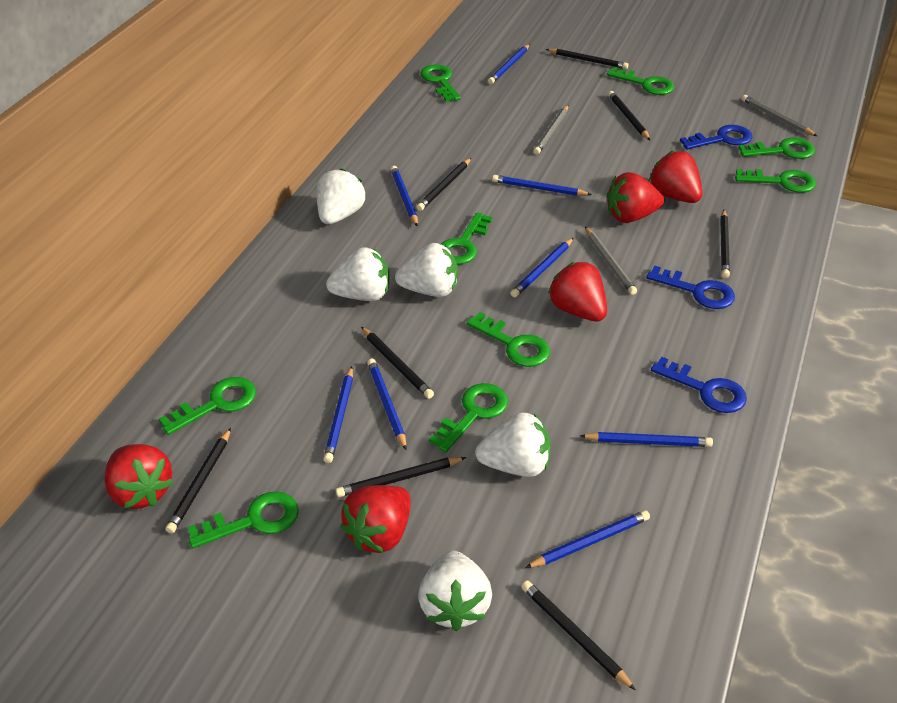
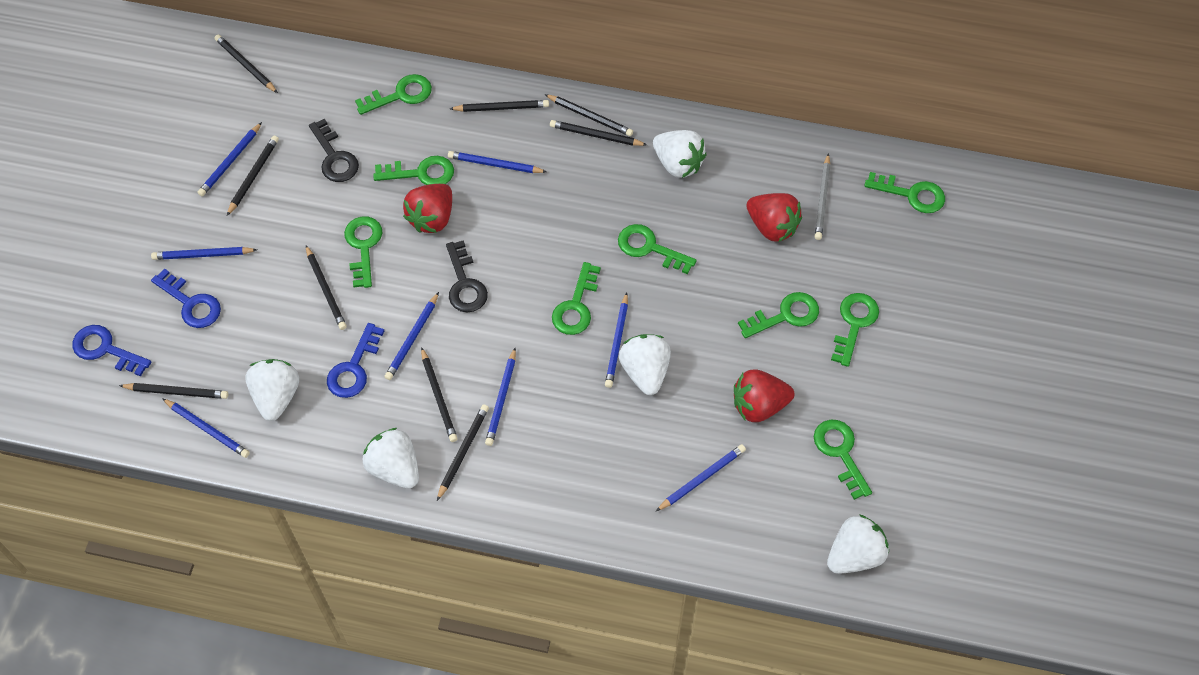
black key: none = 0 -> [309,119,359,182] [446,240,488,313] = 2
black pencil: [165,428,231,533] [335,457,466,497] [361,327,434,399] [417,158,471,211] [521,581,636,690] [546,49,628,69] [608,91,650,140] [720,210,730,278] = 8 -> [119,383,228,399] [215,35,278,93] [227,136,279,216] [306,245,347,330] [421,347,458,442] [437,404,489,501] [450,100,549,112] [545,94,633,136] [550,120,647,146] = 9
grey pencil: [533,105,568,154] [585,227,637,295] [742,95,817,136] = 3 -> [815,153,830,240] = 1
red strawberry: [104,444,173,509] [340,485,411,553] [548,262,607,321] [607,172,664,223] [649,151,702,203] = 5 -> [403,184,452,233] [734,369,794,422] [746,193,802,242] = 3

